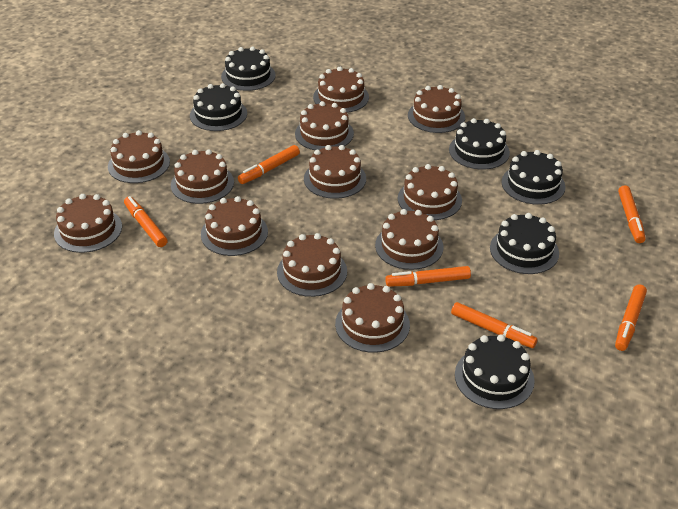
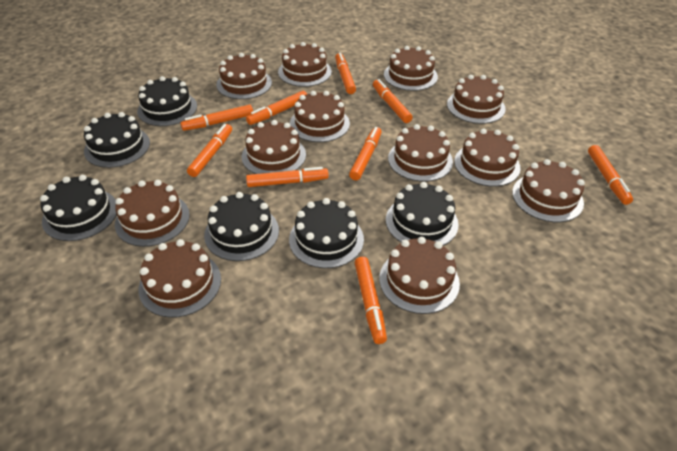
orange marker: [124,196,167,247] [238,145,300,184] [385,266,471,287] [451,302,538,348] [615,284,647,351] [618,185,646,243] = 6 -> [180,105,253,131] [187,124,232,177] [246,91,307,125] [246,167,329,187] [335,52,356,94] [349,127,382,181] [354,257,387,344] [373,79,413,123] [588,145,633,205] = 9

